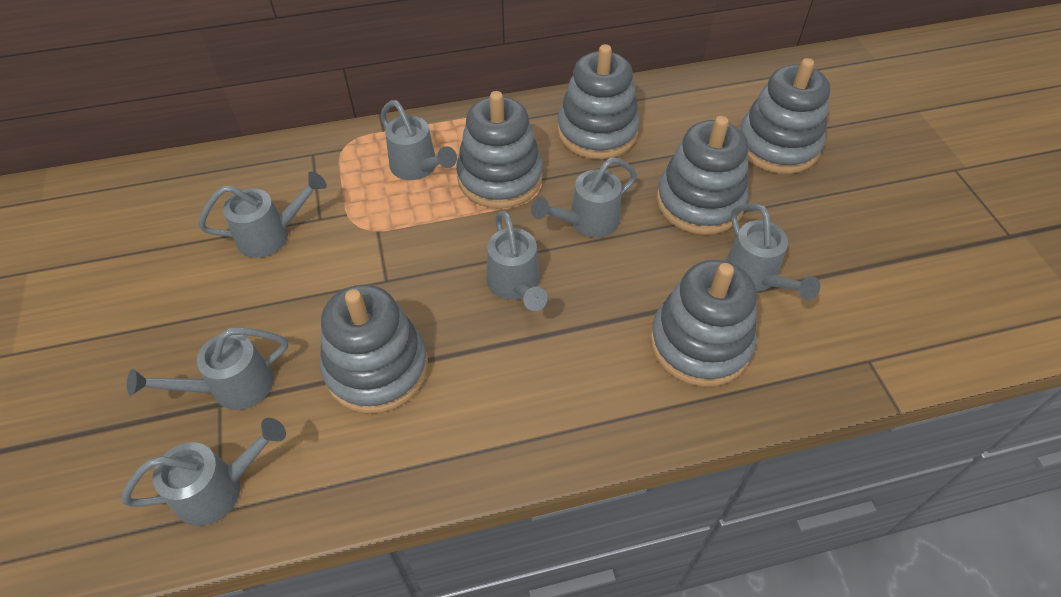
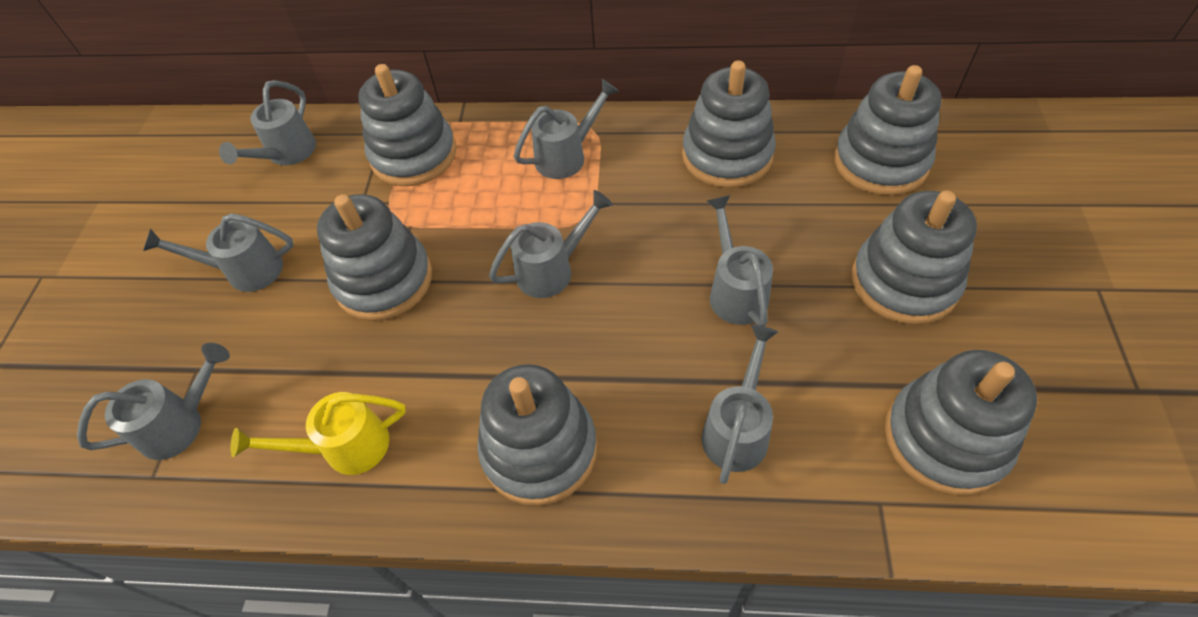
grey stacking toy: [320,285,428,414] [456,91,543,209] [557,44,640,159] [650,260,757,387] [656,116,748,235] [739,58,830,174] = 6 -> [317,194,432,321] [359,64,456,186] [477,364,597,506] [682,61,776,188] [834,65,941,195] [852,191,977,325] [885,350,1037,496] = 7
yellow watering can: none = 0 -> [231,392,406,475] = 1

